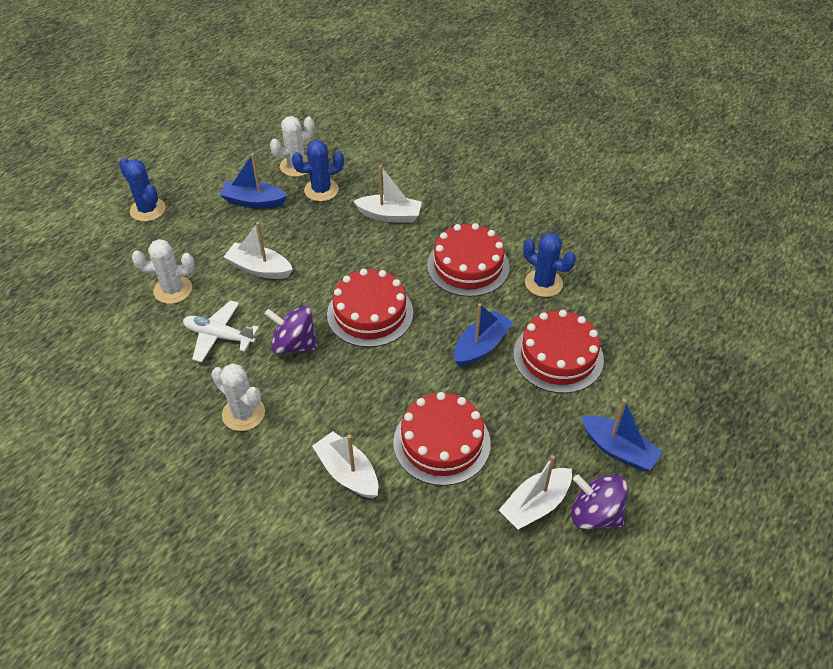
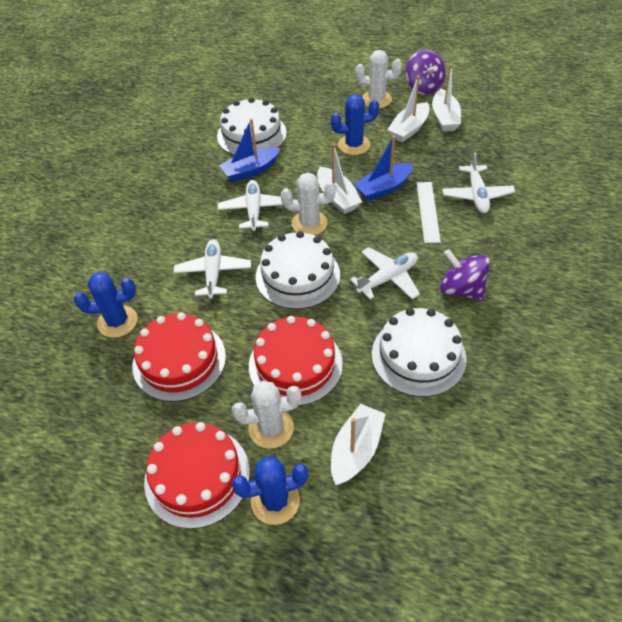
blue boat: [220,153,288,209] [454,303,513,367] [582,399,663,471] = 3 -> [219,119,280,182] [354,135,413,201] = 2
red cake: [327,269,413,347] [393,392,491,486] [427,223,510,297] [513,310,604,393] = 4 -> [133,312,226,402] [144,422,250,529] [249,316,343,406] = 3
white cake: none = 0 -> [217,97,287,155] [256,231,340,309] [372,308,467,397] = 3
white plane: [183,300,259,362] = 1 -> [174,239,251,299] [218,180,283,231] [350,247,420,299] [442,153,515,214] = 4
white ruler: none = 0 -> [417,182,441,243] = 1

